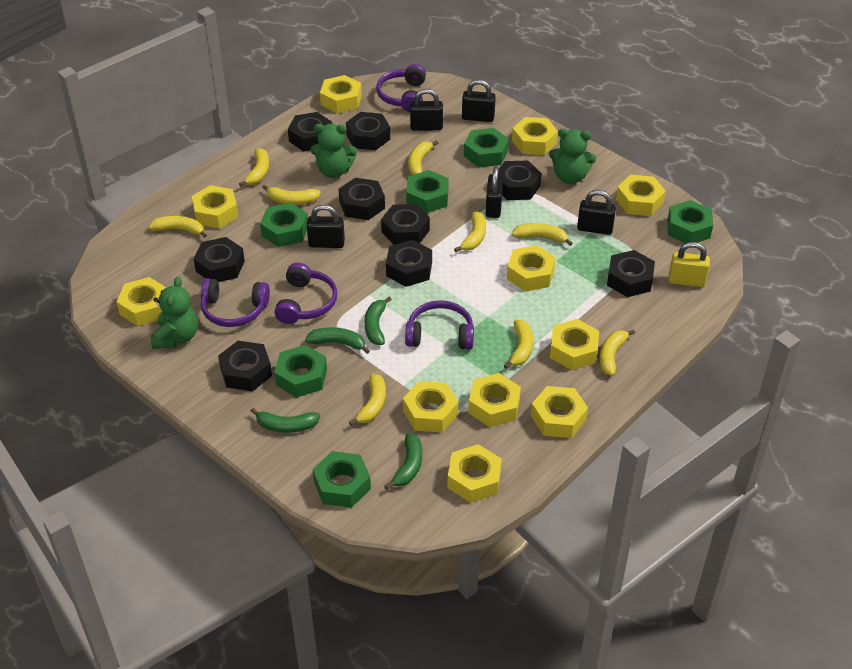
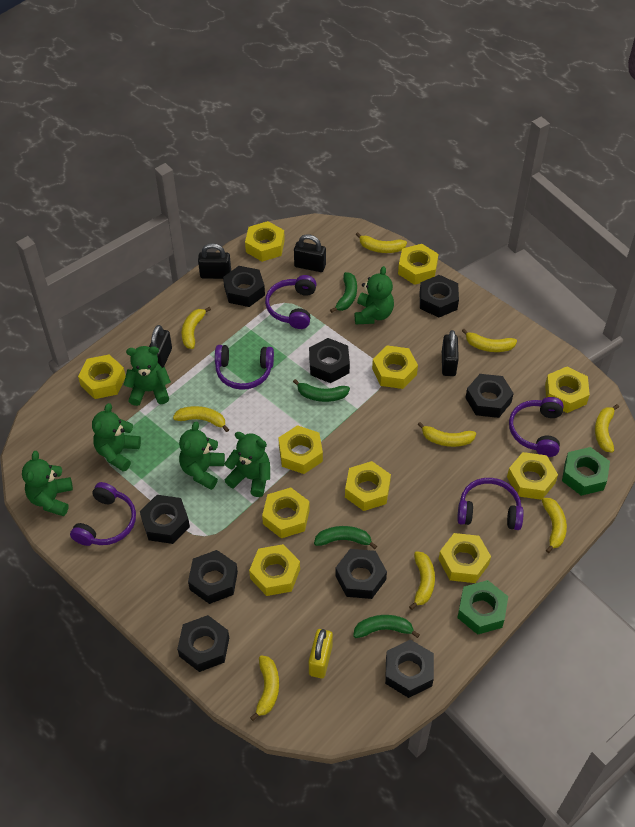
black padlock: [307,205,345,248] [410,89,443,131] [462,79,496,122] [486,166,503,218] [577,190,616,235] = 5 -> [149,325,172,368] [198,243,231,279] [294,234,326,272] [442,330,459,376] = 4
green nut: [260,203,308,247] [274,345,327,398] [313,451,371,508] [406,170,449,213] [464,128,509,167] [667,200,713,243] = 6 -> [457,580,508,635] [562,447,610,496] = 2
green teddy bear: [151,276,198,349] [310,124,357,178] [549,128,596,184] = 3 -> [22,451,73,516] [92,403,141,472] [124,346,171,406] [179,421,225,490] [224,432,270,497] [355,266,394,324] = 6
purple headphones: [201,278,270,327] [274,263,337,324] [376,64,426,112] [405,300,474,350] = 4 -> [70,482,136,546] [215,345,274,390] [265,275,316,329] [457,478,524,530] [509,397,564,457] = 5

